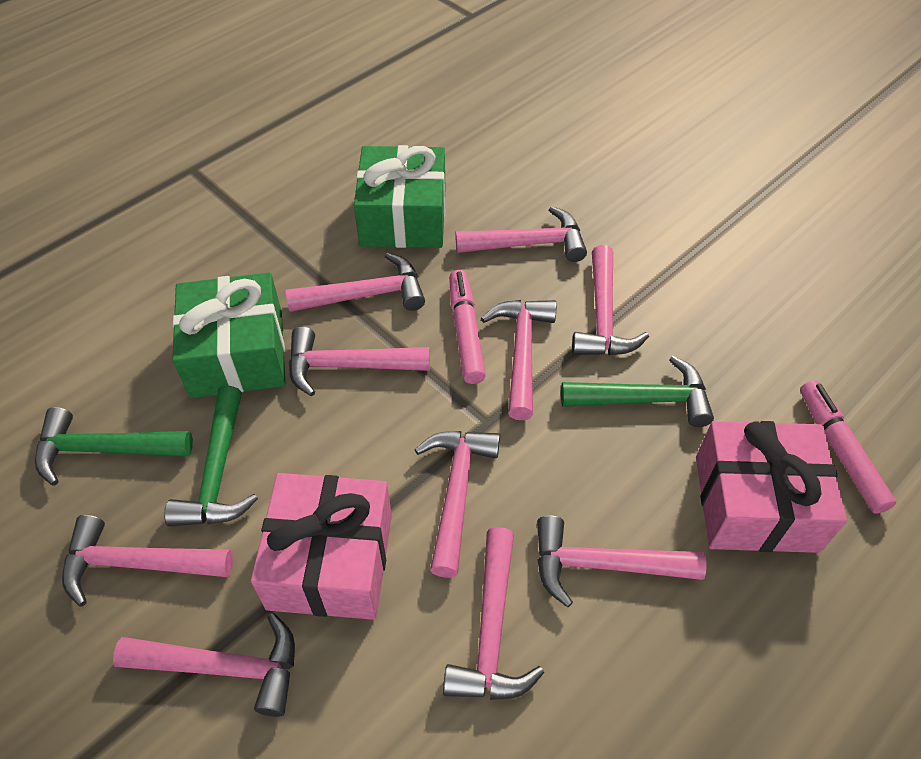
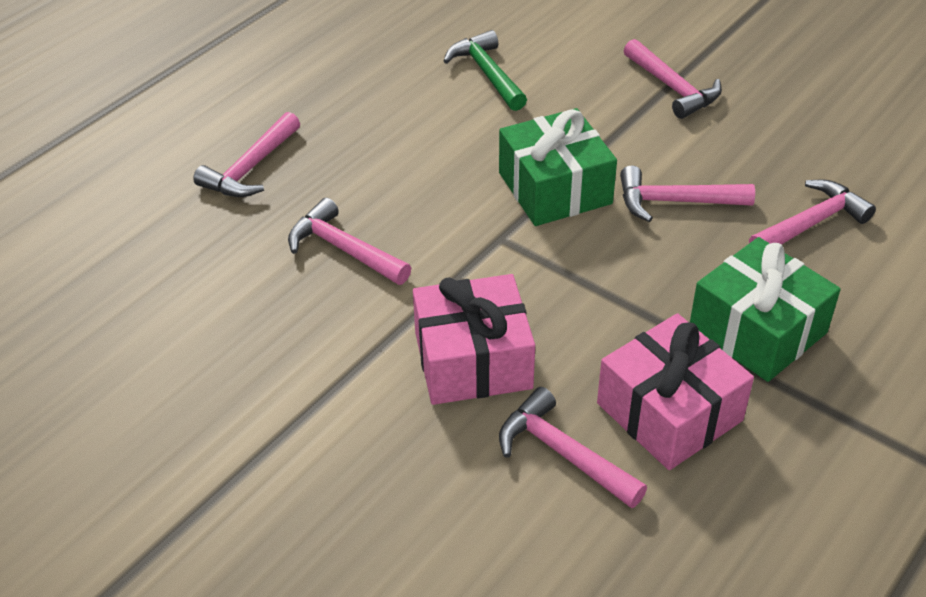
green hammer: [35,407,193,486] [164,386,258,526] [561,356,714,427] = 3 -> [443,30,527,111] = 1
pink hammer: [62,515,233,606] [113,613,295,717] [286,253,425,312] [289,327,430,396] [415,431,500,578] [443,527,544,700] [455,206,587,262] [481,300,557,420] [537,515,707,607] [572,245,649,356] = 10 -> [193,112,300,197] [288,198,411,285] [499,387,647,508] [620,166,755,222] [623,39,722,119] [749,180,876,244] = 6
pink marker: [449,270,486,384] [800,380,896,514] = 2 -> none = 0

